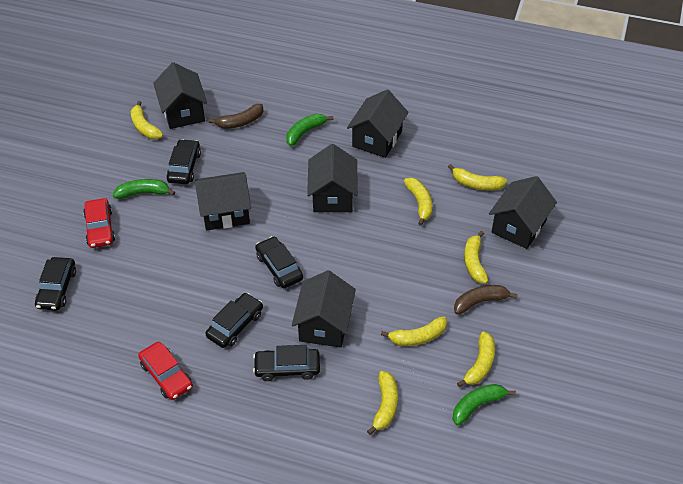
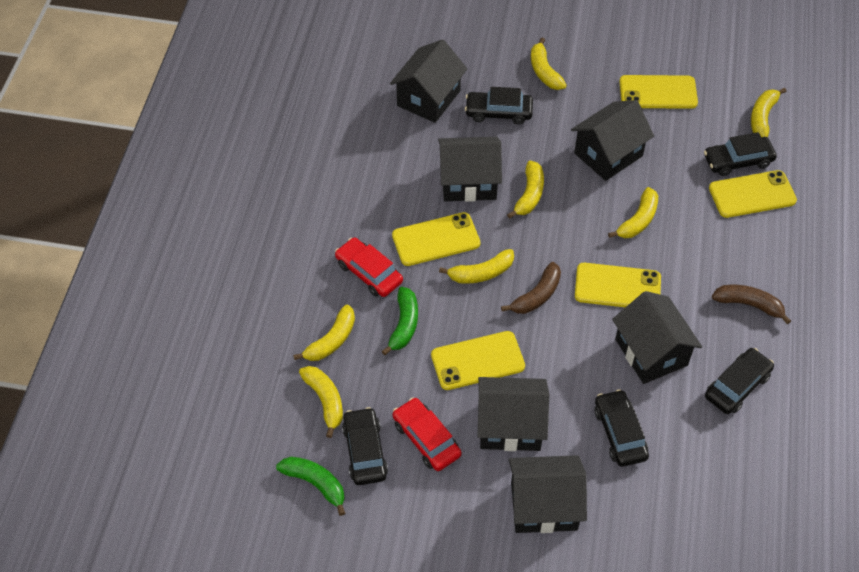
green banana: [113,179,175,199] [286,114,334,146] [453,384,516,426] = 3 -> [276,457,345,516] [381,287,418,355] = 2
yellow phone: none = 0 -> [392,212,480,266] [431,331,525,390] [575,263,661,307] [619,75,698,109] [709,170,797,218] = 5

